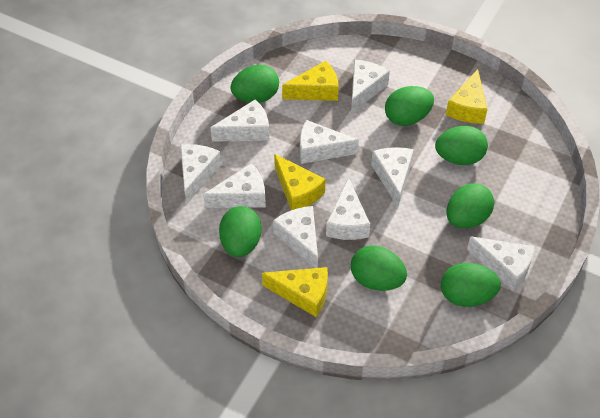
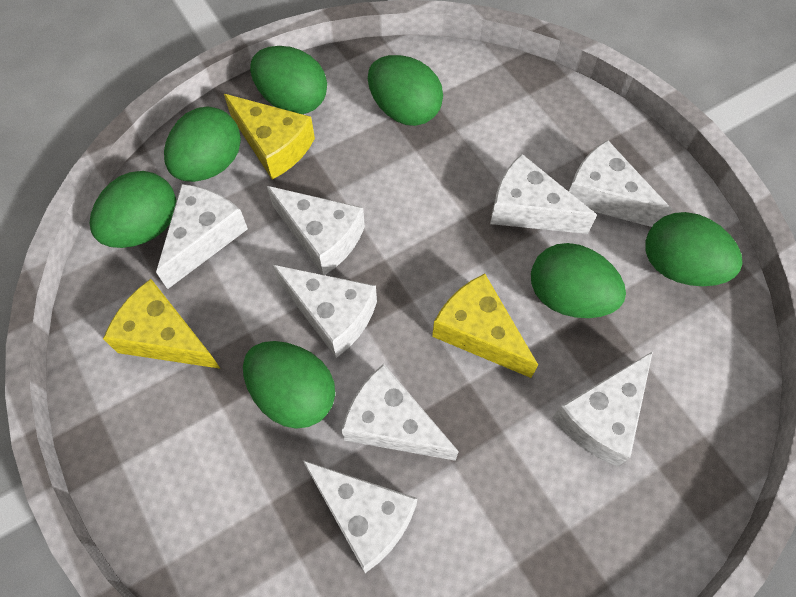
white cheese: [180,144,221,204] [203,163,266,208] [210,99,269,142] [273,206,318,268] [300,120,359,164] [326,177,370,240] [351,60,390,114] [371,147,414,207] [467,236,535,291] = 9 -> [156,184,248,289] [267,186,365,275] [273,265,377,358] [303,460,418,573] [341,364,459,461] [490,154,597,234] [553,351,653,466] [568,140,672,227] = 8
yellow cheese: [262,267,328,317] [274,154,326,210] [282,61,339,101] [446,69,487,124] = 4 -> [103,279,221,369] [224,94,315,180] [432,274,538,378] = 3

